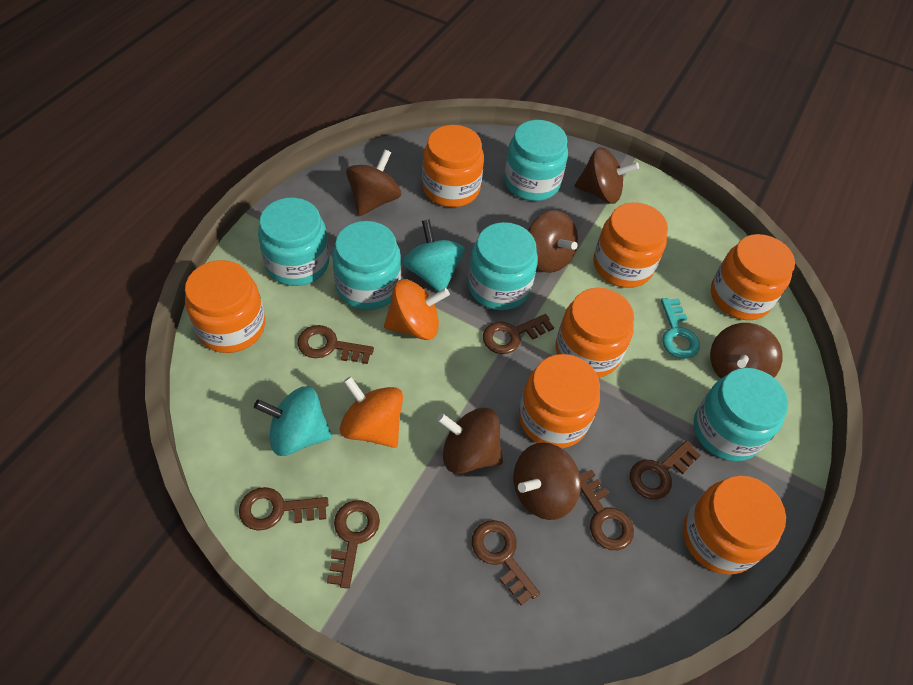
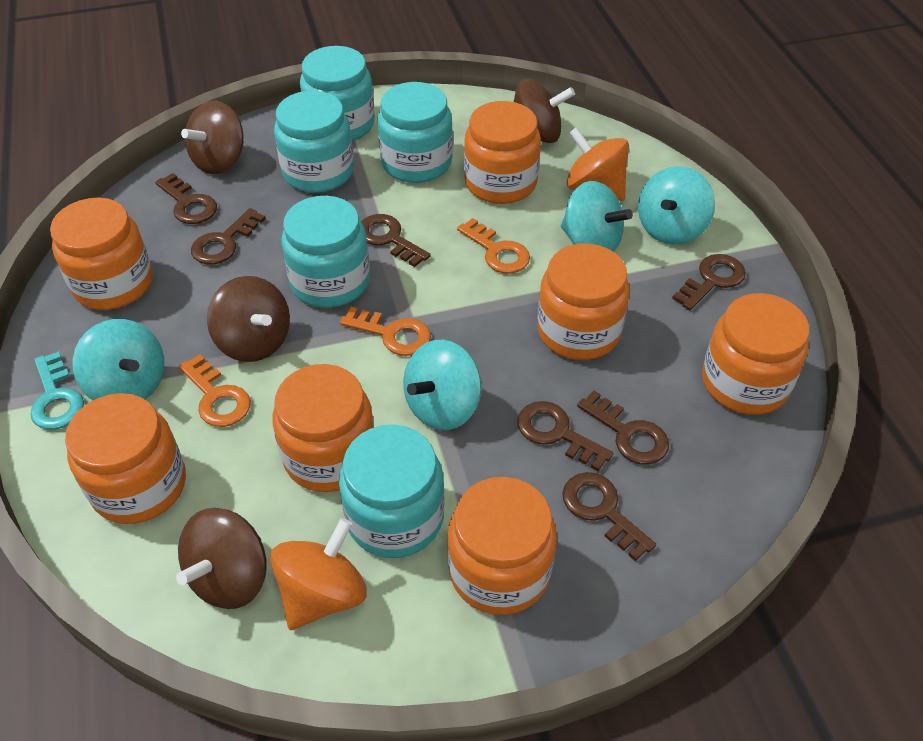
brown spinning top: [346,149,401,216] [437,408,503,474] [514,443,581,520] [528,210,578,273] [575,147,639,204] [710,323,783,379] = 6 -> [176,508,267,609] [181,101,244,174] [207,276,290,362] [513,79,575,143] = 4
orange key: none = 0 -> [179,354,251,427] [340,307,431,356] [457,218,530,274] = 3
turquoise spinning top: [254,386,332,456] [403,219,465,292] = 2 -> [73,319,164,400] [403,340,481,430] [561,181,633,252] [638,167,715,245] = 4

